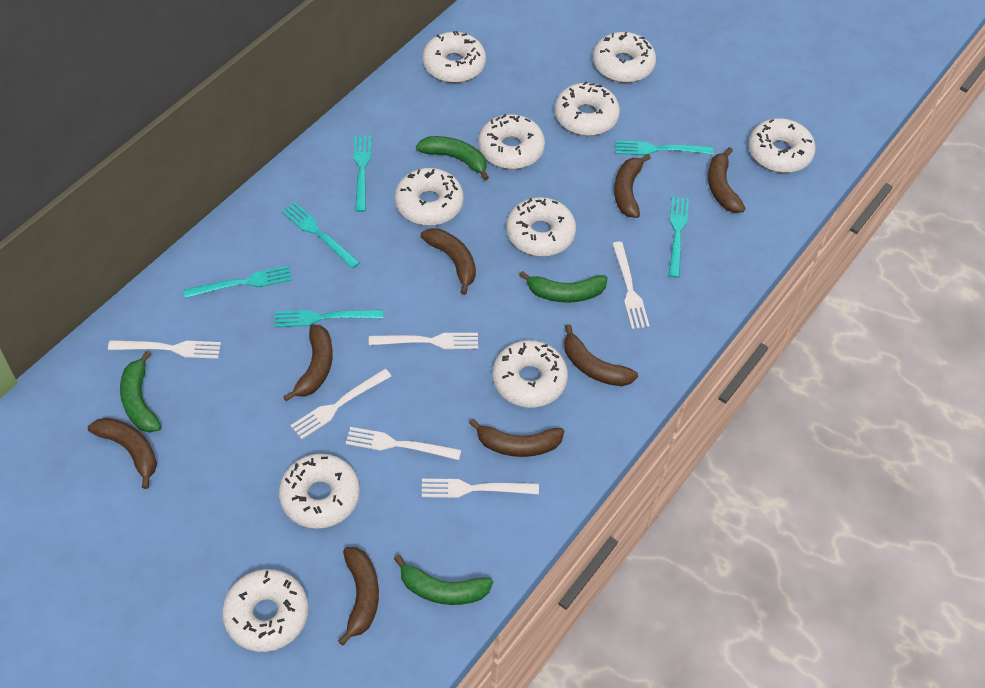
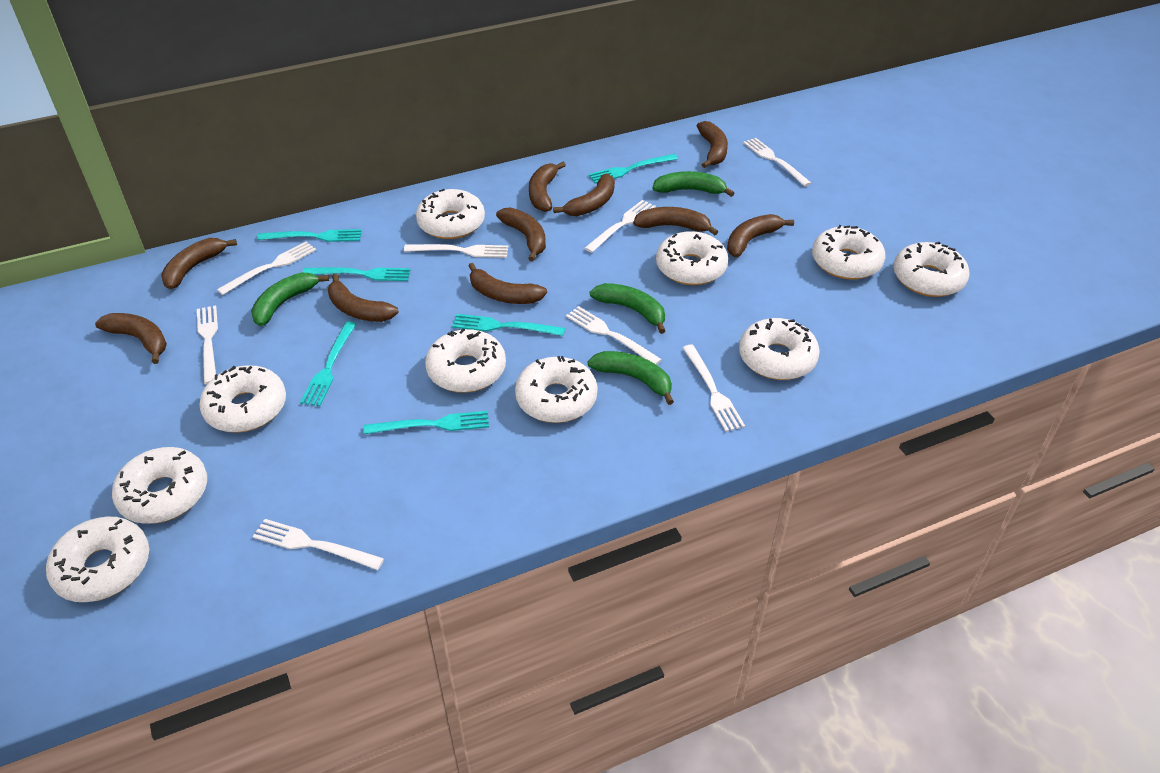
brown banana: [88,418,157,489] [283,324,333,401] [338,547,379,646] [420,228,476,295] [469,419,564,457] [564,324,638,386] [614,154,651,218] [708,147,745,213] = 8 -> [95,313,167,364] [161,238,237,289] [328,274,399,322] [469,263,547,304] [496,208,546,261] [529,162,566,212] [553,174,615,216] [633,207,718,235] [697,121,728,168] [727,214,794,257] = 10
white fork: [108,340,221,359] [291,369,391,439] [346,427,461,460] [369,333,478,349] [421,479,539,498] [612,242,650,329] = 6 -> [197,305,218,384] [217,242,316,295] [253,519,384,570] [404,244,508,258] [566,306,662,365] [584,200,656,253] [683,345,745,432] [743,138,811,187] = 8

